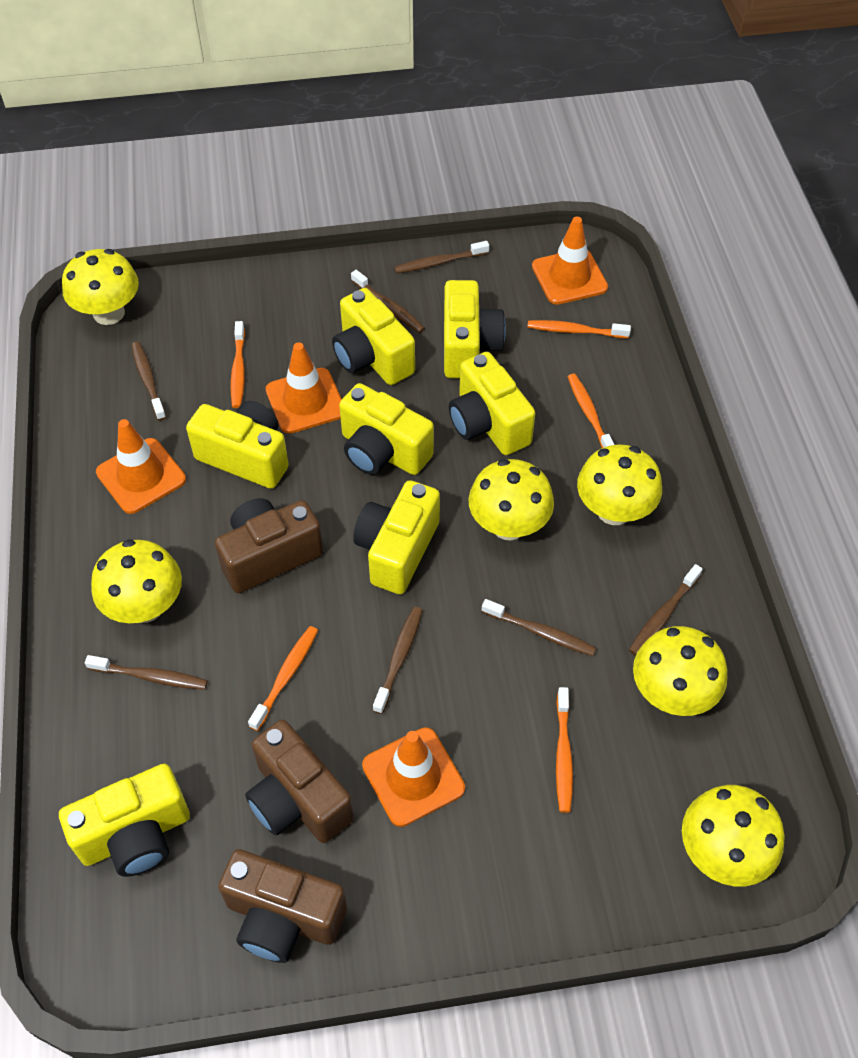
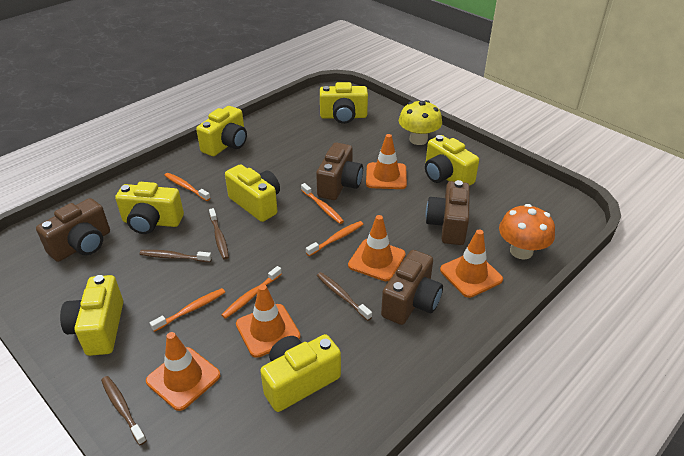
brown camera: [215,498,323,593] [218,849,347,963] [245,720,354,843] = 3 -> [36,198,110,262] [316,143,363,200] [381,250,443,325] [426,180,470,245] = 4
brown toothbrush: [85,655,208,690] [131,342,166,421] [351,270,425,333] [373,607,423,714] [394,241,489,274] [482,599,596,656] [629,564,703,656] = 7 -> [101,376,147,445] [140,250,212,262] [209,208,229,259] [317,272,372,321] = 4
orange mushroom: none = 0 -> [499,204,555,260] = 1
orange traffic cone: [96,419,186,514] [266,343,342,434] [362,727,465,827] [532,217,608,305] = 4 -> [146,332,221,411] [236,284,300,358] [348,215,406,281] [366,134,407,189] [440,230,503,298] = 5
yellow mushroom: [62,249,139,325] [91,539,182,623] [469,459,554,540] [577,444,662,525] [633,626,727,716] [682,785,785,886] = 6 -> [399,100,442,145] = 1

